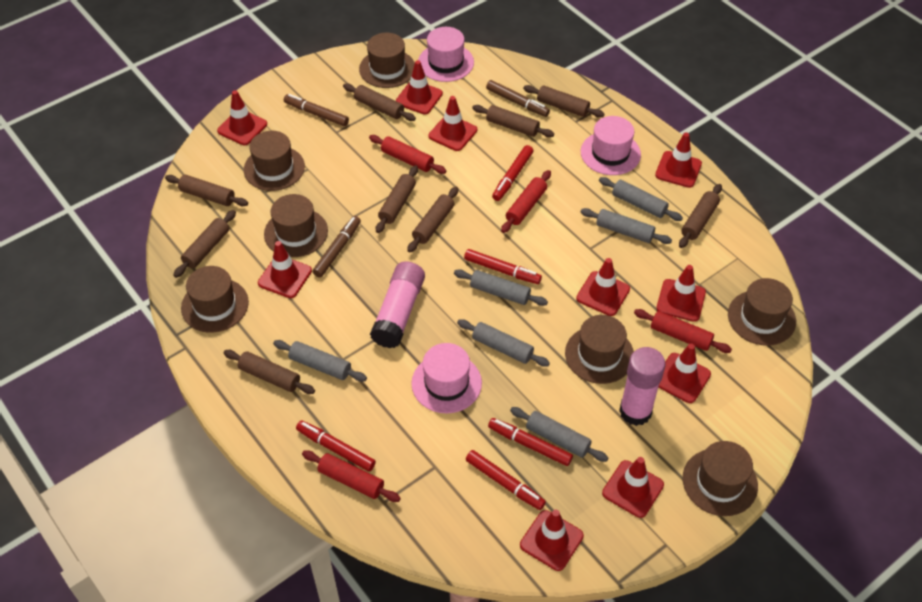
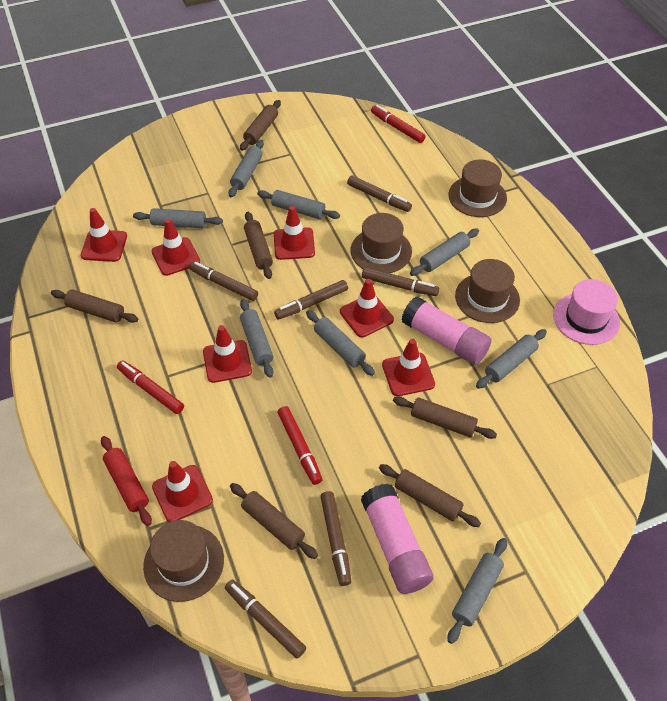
brown hat: [181,266,249,333] [244,131,305,191] [264,194,328,257] [359,33,415,88] [565,315,634,384] [683,441,758,516] [728,278,796,346] = 7 -> [143,520,224,602] [350,213,412,273] [448,160,507,217] [455,259,520,323] = 4
brown marker: [284,94,349,126] [312,216,361,277] [486,80,550,117] = 3 -> [189,262,258,301] [225,579,306,659] [274,280,348,320] [320,491,351,586] [347,175,412,212] [362,267,439,296] = 6
brown rolling pin: [165,175,248,206] [173,210,236,278] [224,350,315,394] [343,83,416,121] [376,166,418,233] [407,187,458,253] [472,105,554,137] [523,85,604,118] [679,184,722,248] = 9 -> [51,290,138,323] [230,483,318,559] [240,100,281,151] [244,212,273,279] [379,464,481,527] [393,396,497,439] = 6
grey rolling pin: [273,340,367,382] [454,269,548,306] [457,319,550,367] [510,407,608,462] [580,208,672,244] [599,177,683,221] = 6 -> [133,208,223,228] [228,140,264,197] [240,299,273,378] [257,190,340,219] [306,310,375,376] [410,229,479,276] [447,538,507,644] [476,329,547,389] = 8
pink hat: [411,343,482,413] [418,27,474,82] [581,116,641,175] = 3 -> [553,279,620,345] = 1
red marker: [296,420,376,472] [464,249,542,284] [466,450,546,510] [488,418,573,466] [492,145,533,201] = 5 -> [117,360,184,414] [278,406,323,485] [371,105,426,143] = 3
red rolling pin: [302,450,401,502] [369,135,446,174] [501,170,551,233] [634,309,732,353] = 4 -> [101,436,152,526] = 1
red traffic cone: [217,90,267,145] [258,241,312,298] [396,60,443,115] [428,96,477,151] [520,509,584,571] [576,258,630,316] [602,457,664,518] [655,133,702,188] [656,265,706,322] [658,344,711,403] = 10 -> [81,208,127,262] [152,219,200,276] [152,461,213,522] [203,325,252,383] [274,206,315,260] [340,279,394,337] [382,339,435,396] = 7

